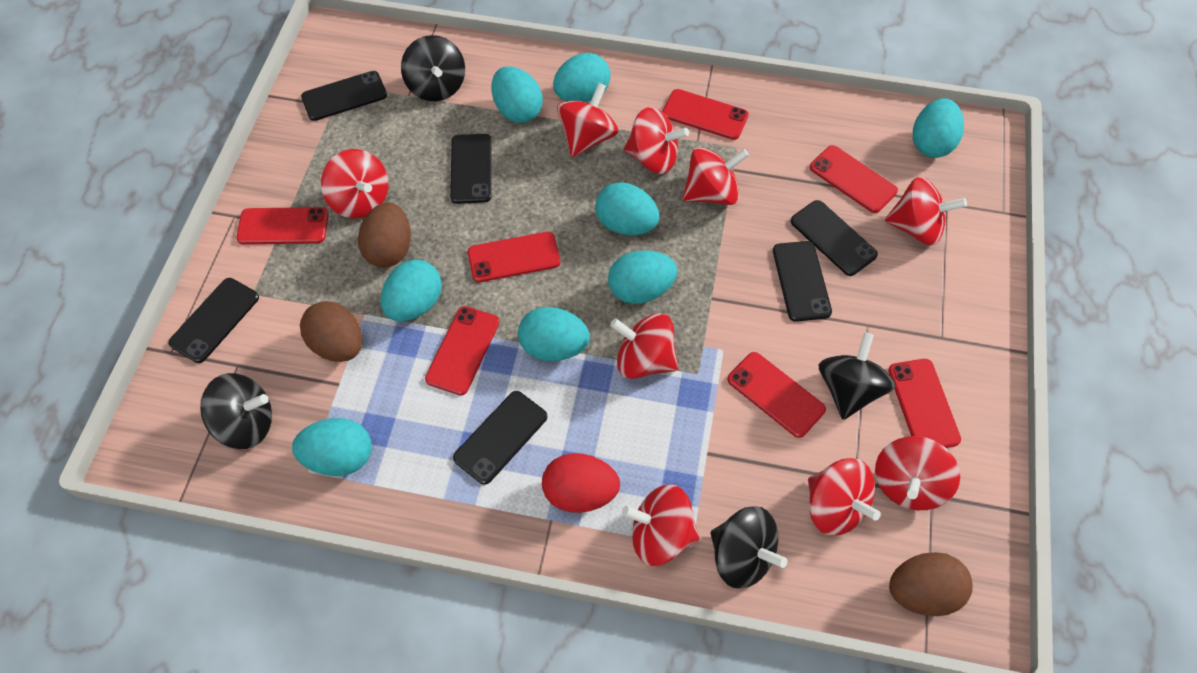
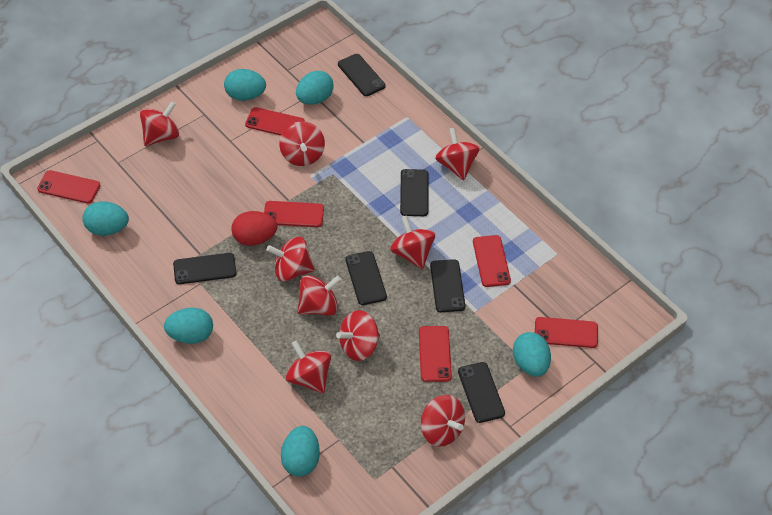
black spinning top: [200,373,272,449] [401,35,465,101] [710,506,788,589] [819,332,895,420] = 4 -> none = 0
brown egg: [300,301,362,362] [358,203,411,267] [889,552,973,616] = 3 -> none = 0
red phone: [236,207,329,244] [425,306,499,395] [468,232,560,282] [662,89,749,140] [728,352,826,438] [810,145,898,213] [888,359,961,448] = 7 -> [37,170,101,204] [245,107,305,136] [264,201,324,227] [419,326,452,382] [473,235,511,287] [535,317,598,348] = 6
turquoise egg: [292,418,372,476] [381,260,442,321] [491,66,543,123] [518,307,590,361] [553,53,611,102] [595,182,659,235] [608,250,677,304] [913,98,964,158] = 8 -> [83,201,129,236] [164,308,213,344] [224,69,266,101] [281,426,320,477] [296,71,333,105] [513,332,551,377] = 6

